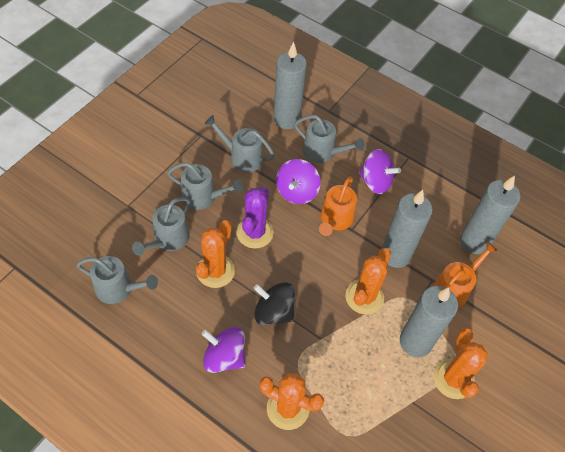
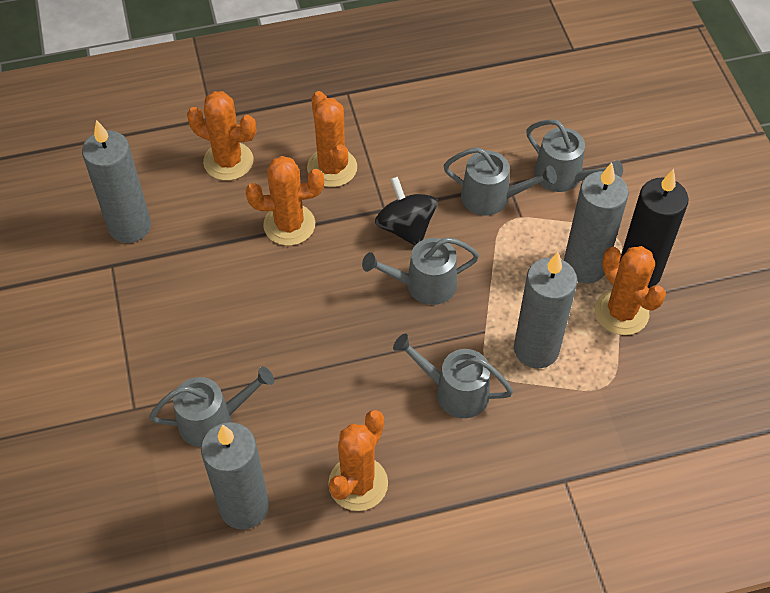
black candle: none = 0 -> [619,169,689,288] = 1
orange cactus: [196,220,235,288] [260,373,324,430] [345,248,391,315] [433,328,488,399] = 4 -> [187,91,256,181] [246,156,324,246] [307,91,357,187] [328,410,388,511] [595,246,666,335] = 5
orange watering can: [319,177,357,236] [433,241,498,308] = 2 -> none = 0
purple cactus: [236,186,274,248] = 1 -> none = 0
purple spinning top: [202,327,245,373] [276,159,320,204] [359,149,401,194] = 3 -> none = 0

